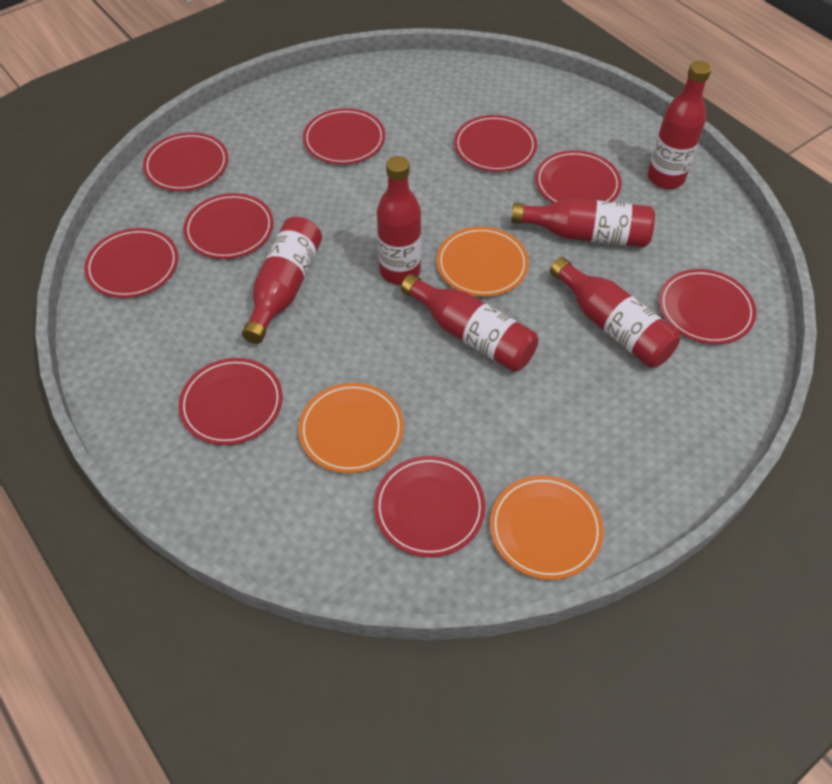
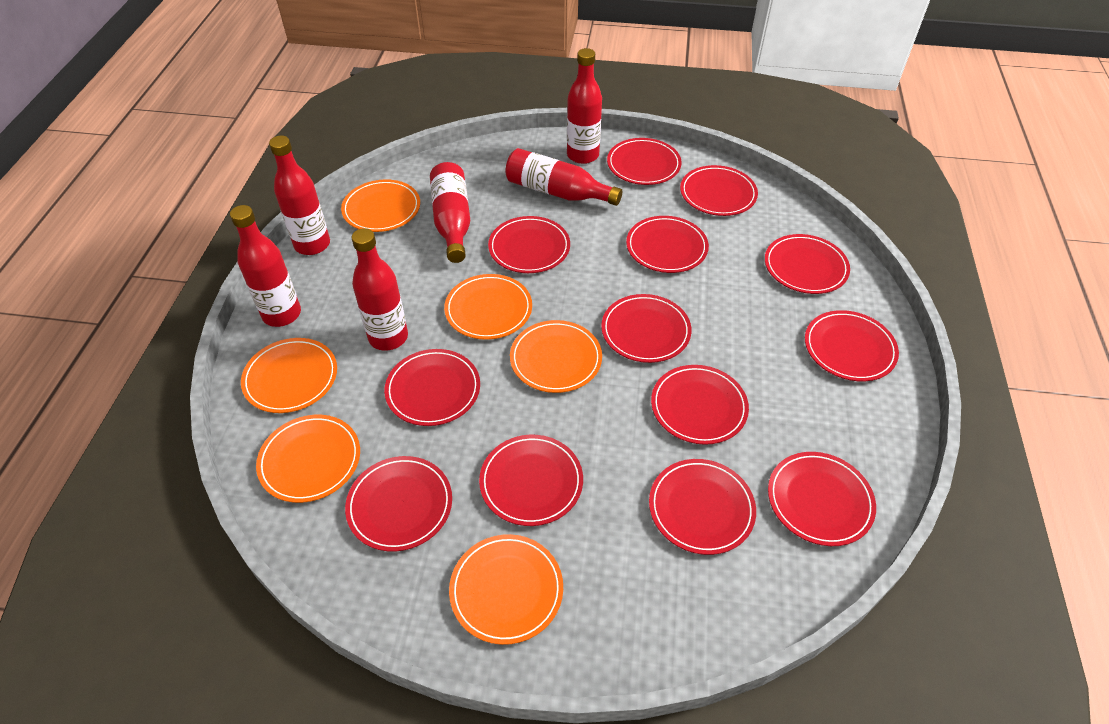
orange plate: [298,383,404,473] [436,227,529,297] [490,475,603,580] = 3 -> [241,338,337,413] [256,415,360,503] [341,179,420,232] [444,274,532,340] [449,534,563,645] [510,320,602,393] = 6
red plate: [84,228,178,298] [143,132,228,191] [179,358,283,445] [183,193,274,259] [303,108,385,164] [374,456,485,557] [454,115,537,172] [535,150,622,203] [659,269,756,344] = 9 -> [345,456,452,552] [384,349,480,426] [479,435,583,526] [488,216,570,273] [601,294,692,363] [607,138,682,185] [626,216,709,273] [649,459,756,555] [651,365,749,445] [680,165,758,216] [765,234,850,294] [768,452,876,546] [805,310,899,381] = 13

